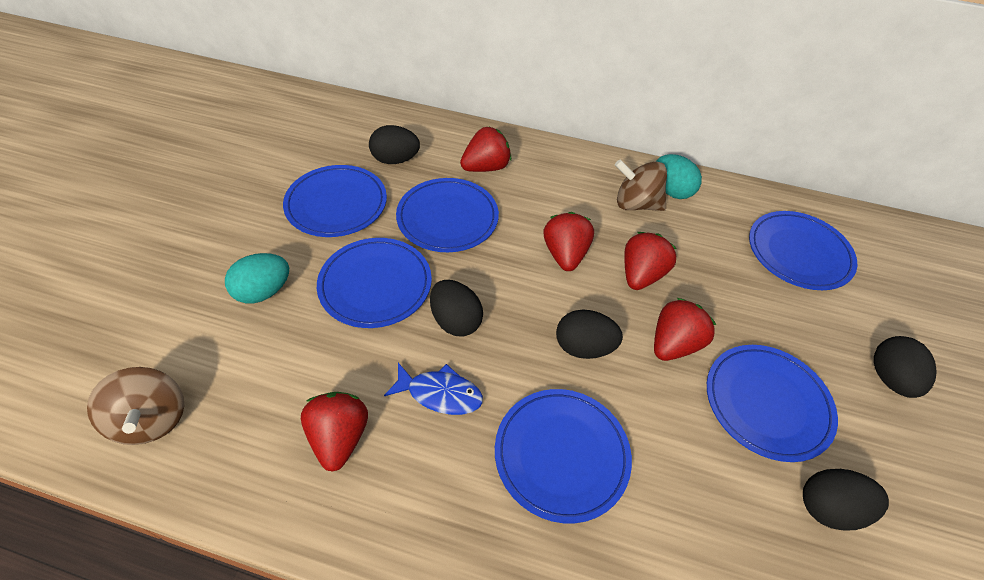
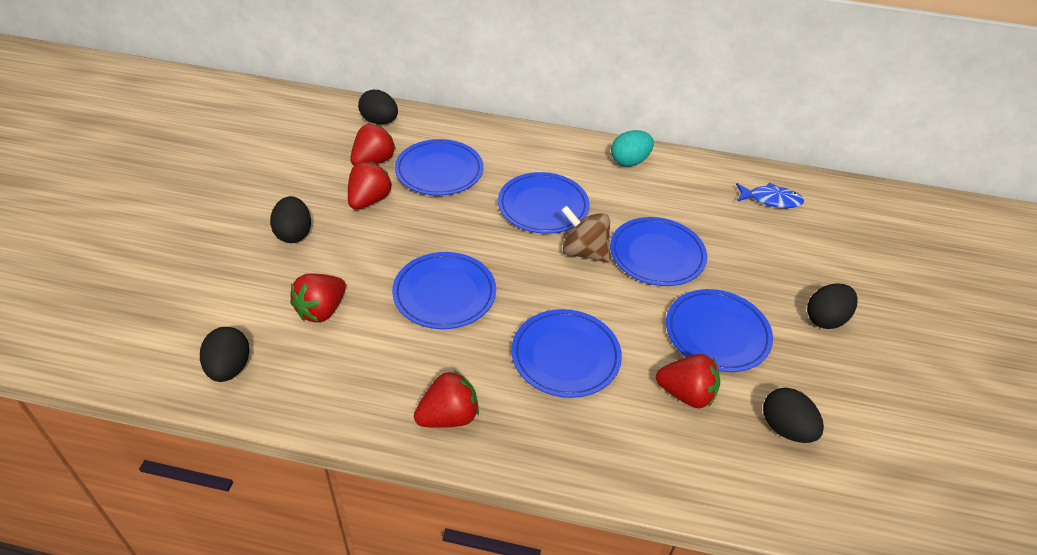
brown spinning top: [87,367,184,445] [615,159,667,211] = 2 -> [561,205,611,263] = 1
turquoise egg: [225,253,289,303] [657,154,702,199] = 2 -> [611,130,654,167] = 1

